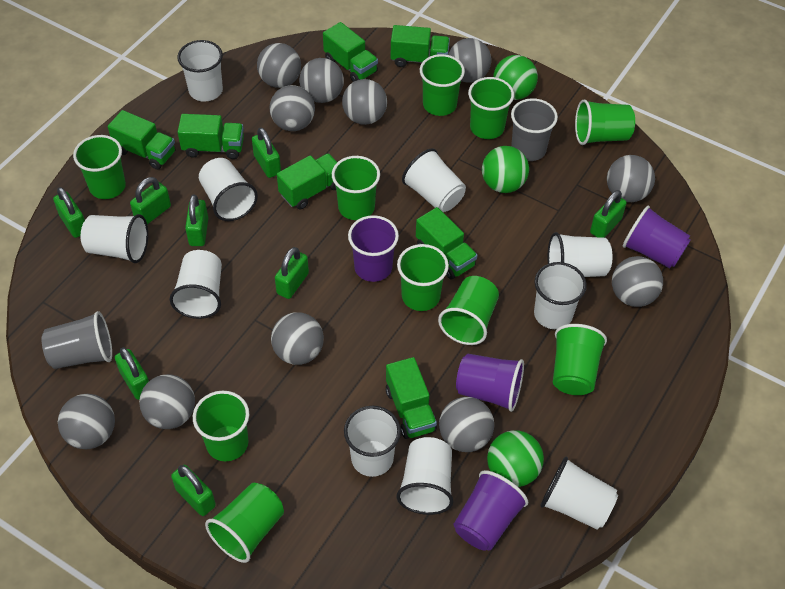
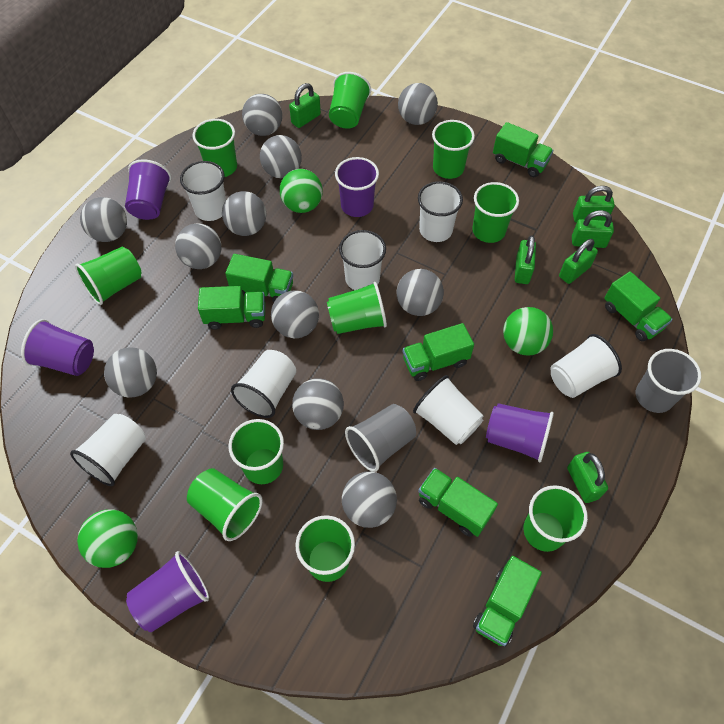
green padlock: [53,187,85,238] [115,347,149,400] [130,177,171,224] [171,465,216,516] [185,194,208,246] [252,128,281,178] [275,247,309,299] [590,190,627,238] = 8 -> [289,83,321,128] [515,235,536,284] [559,239,598,284] [567,452,608,503] [572,210,614,248] [573,186,615,223] = 6
purple cup: [348,215,399,282] [454,470,528,551] [456,354,524,412] [623,206,691,268] = 4 -> [21,319,94,376] [125,159,171,220] [126,551,209,632] [335,157,379,217] [486,403,554,462] = 5
white cup: [81,214,148,263] [170,250,222,319] [177,40,223,102] [199,158,258,221] [344,406,401,477] [397,437,453,515] [402,149,466,212] [534,262,587,329] [540,457,618,530] [548,232,613,277] = 10 -> [70,414,146,486] [180,161,226,221] [231,350,296,418] [339,230,386,290] [413,375,484,445] [418,181,463,242] [551,334,622,398] = 7

